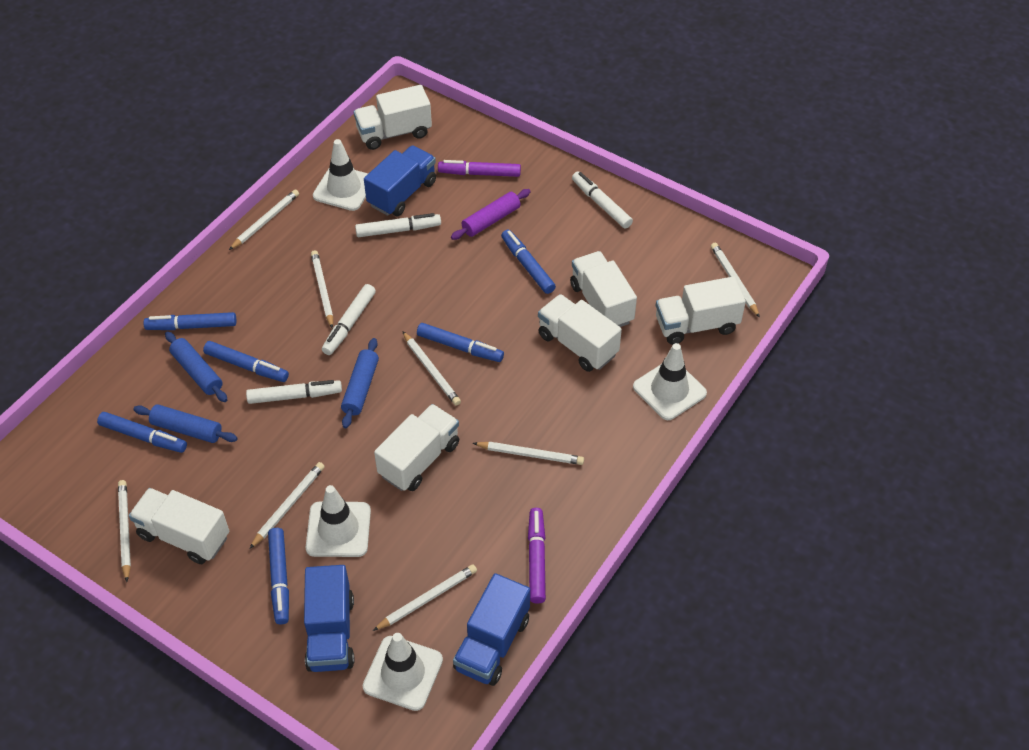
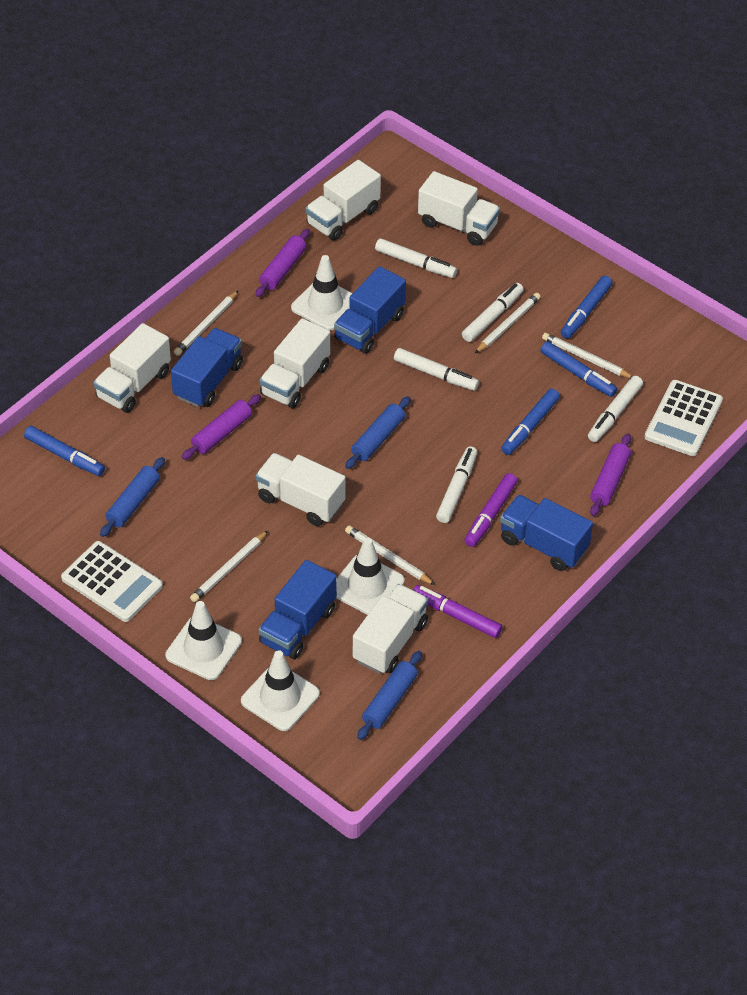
blue marker: [97,412,187,453] [143,312,236,330] [203,341,289,382] [268,528,289,624] [417,323,504,362] [501,230,556,294] = 6 -> [24,426,105,476] [501,389,560,455] [540,341,617,397] [561,276,612,339] = 4
blue truck: [304,565,354,672] [364,145,436,216] [453,573,530,686] = 3 -> [171,328,243,407] [259,560,337,659] [334,266,406,354] [500,495,593,571] = 4
purple rolling pin: [451,189,531,240] = 1 -> [182,394,261,460] [255,229,310,297] [590,434,631,516] = 3
white calculator: none = 0 -> [61,541,163,622] [645,380,723,456] = 2
white marker: [246,380,342,404] [322,284,376,355] [355,213,441,237] [572,171,633,229] = 4 -> [375,238,457,278] [394,348,479,391] [436,446,477,523] [462,283,524,342] [588,376,643,442] = 5
white pencil: [118,480,131,582] [229,189,299,250] [249,462,325,549] [311,250,333,329] [373,564,477,631] [402,331,461,406] [473,442,584,465] [711,243,760,318] = 8 -> [174,290,239,356] [190,531,268,602] [345,525,435,585] [475,293,541,353] [542,333,632,378] = 5

